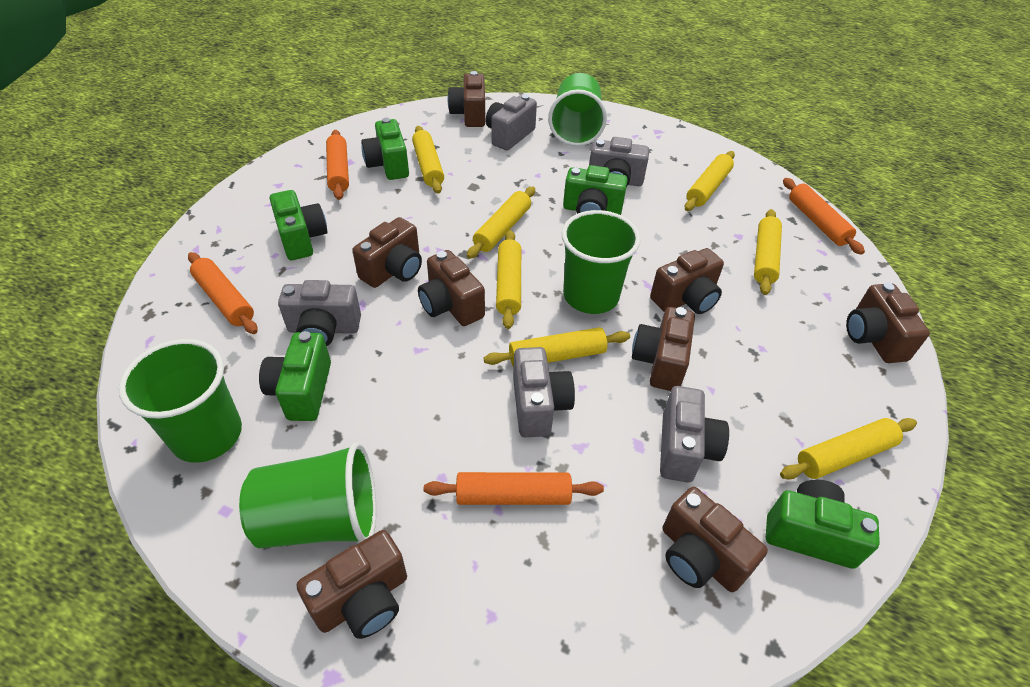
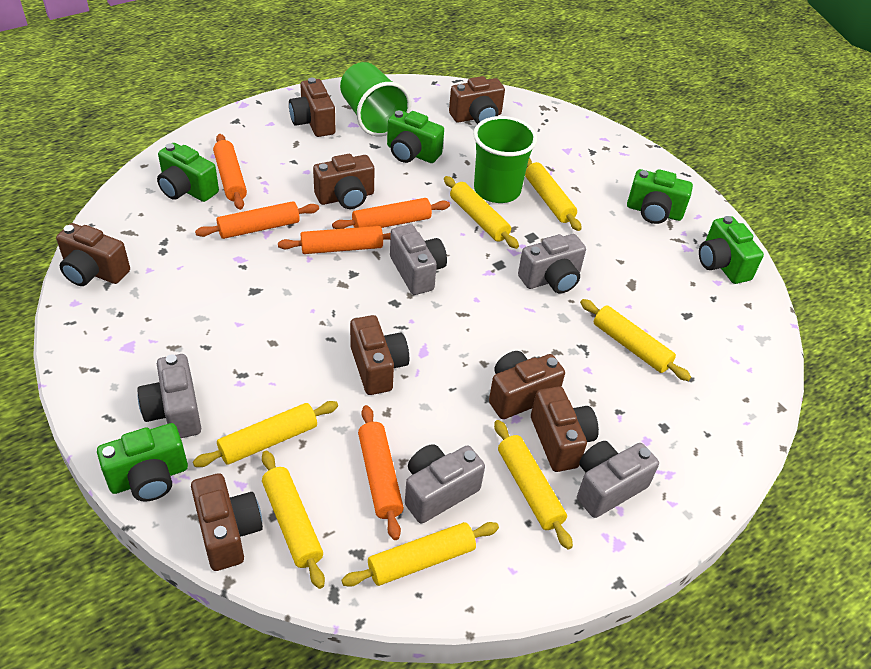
green cup: [119,339,242,463] [239,442,376,548] [548,73,607,146] [561,210,641,314] = 4 -> [340,62,411,136] [473,116,537,203] = 2
orange rolling pin: [188,252,258,334] [326,130,349,200] [424,472,604,505] [783,178,865,255] = 4 -> [195,201,319,239] [213,134,247,210] [278,226,391,254] [332,198,450,229] [358,405,404,540] = 5

